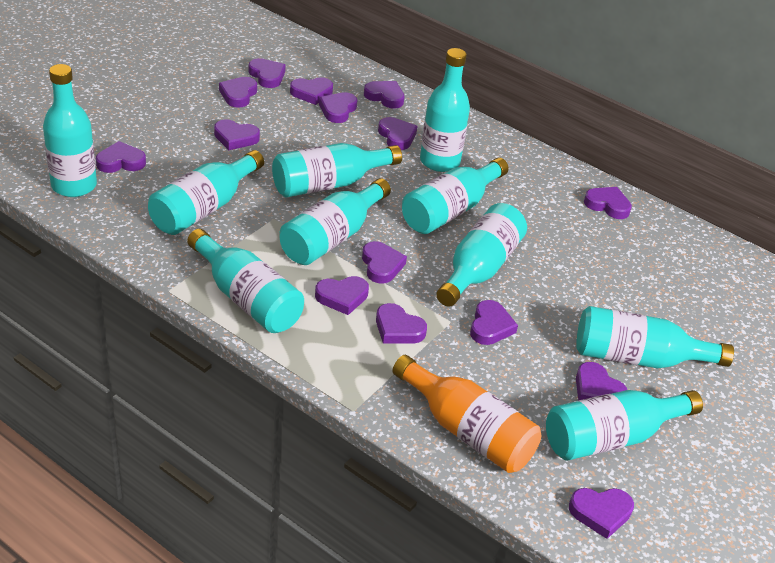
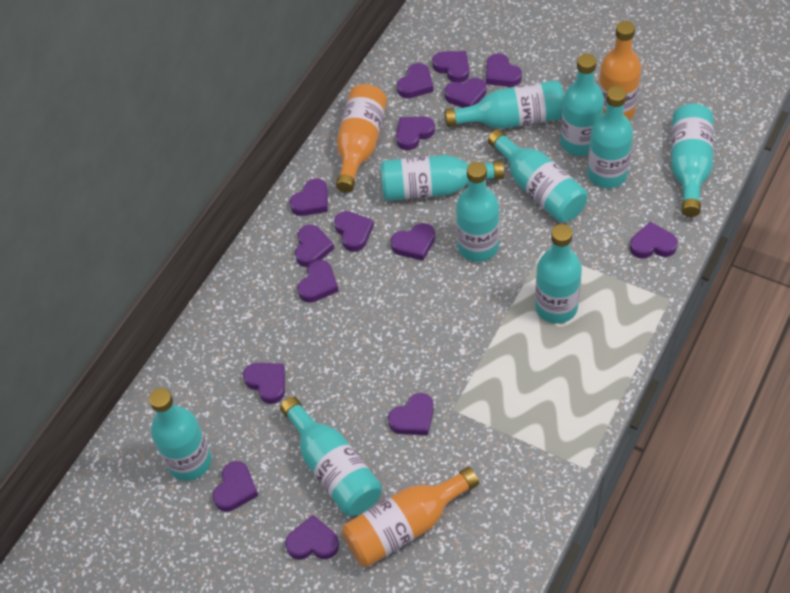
orange bottle: [392,355,541,473] = 1 -> [336,84,387,193] [342,467,479,567] [598,21,641,120] = 3

